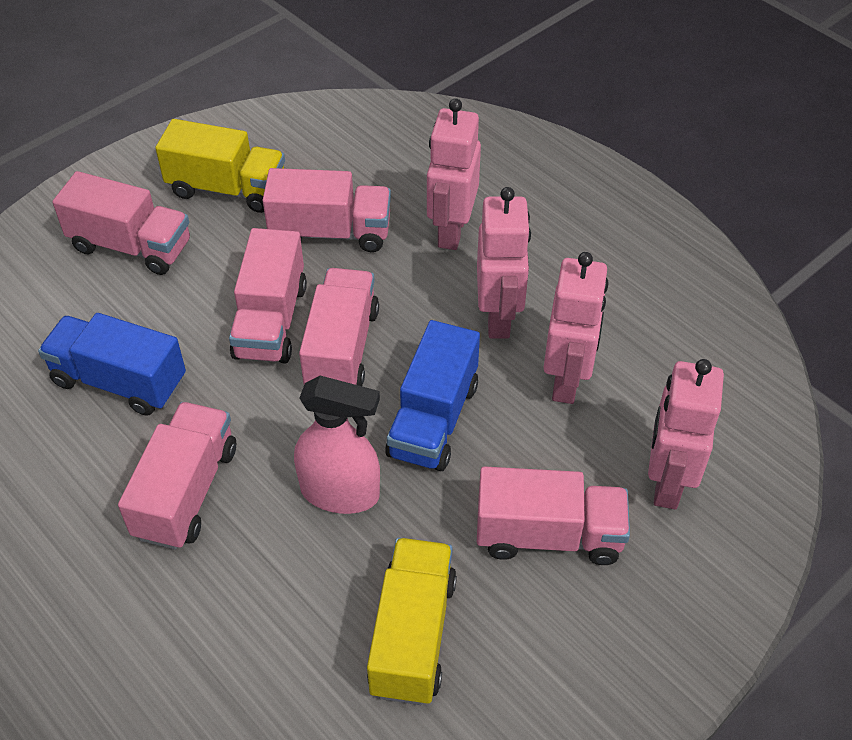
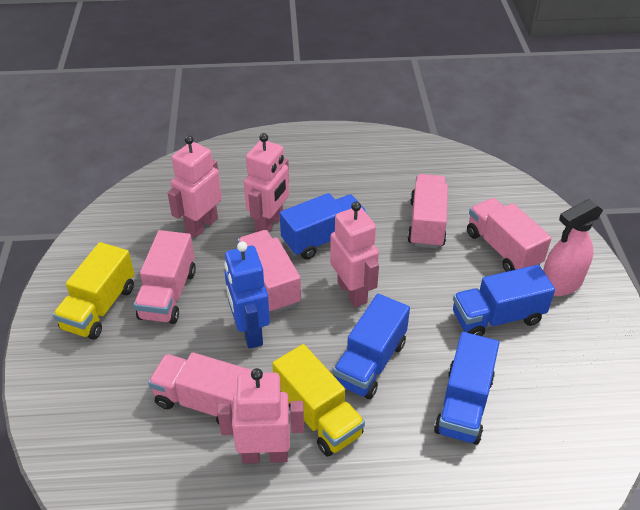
blue robot: none = 0 -> [224,241,270,349] = 1
blue truck: [38,313,186,416] [385,320,480,471] = 2 -> [280,193,367,259] [333,294,410,399] [434,332,499,445] [453,265,555,336] = 4
pink truck: [52,171,190,275] [118,402,236,550] [229,228,307,364] [263,168,391,252] [299,268,379,386] [477,466,630,565] = 6 -> [134,230,196,324] [148,352,252,424] [238,230,301,313] [407,174,448,248] [467,198,552,272] = 5

